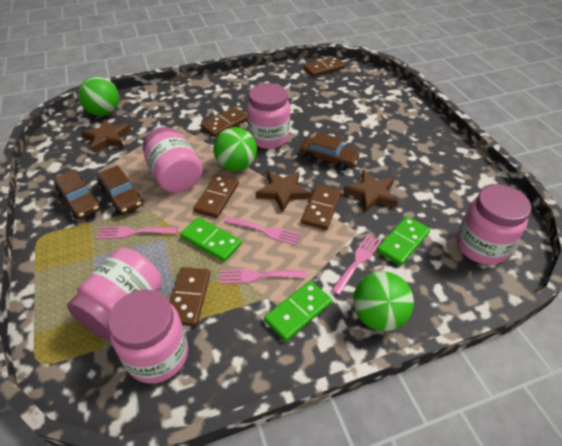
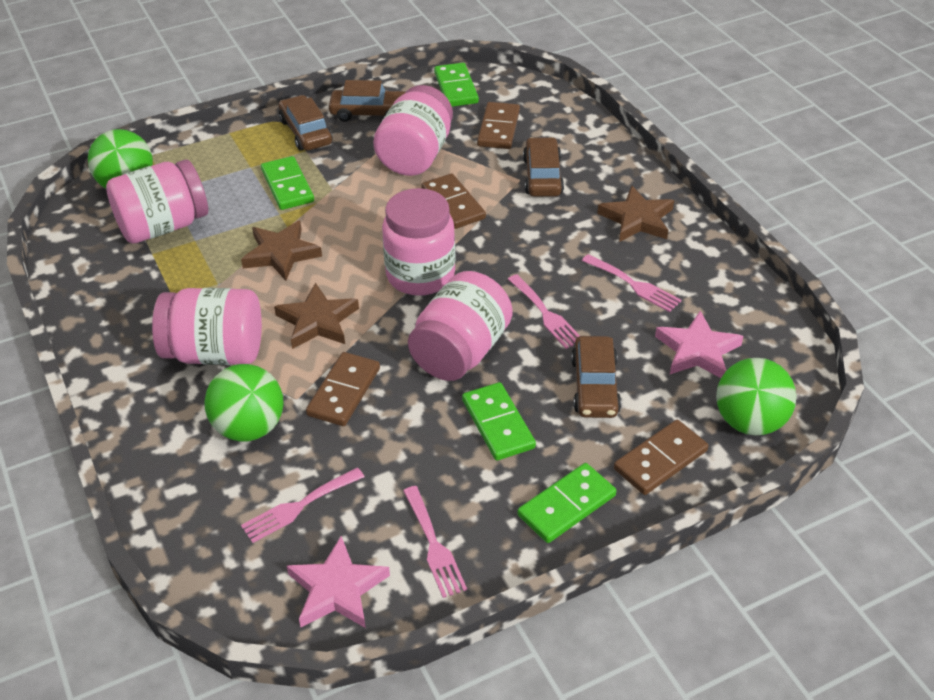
brown car: [54,170,101,219] [97,165,143,214] [300,132,361,171] = 3 -> [279,95,332,150] [329,80,406,122] [523,137,564,197] [571,336,621,418] = 4
brown domino: [170,267,210,327] [193,175,239,218] [201,107,247,137] [301,185,341,230] [304,57,345,77] = 5 -> [306,352,380,426] [421,173,486,229] [477,102,520,149] [614,420,708,495] = 4
green domino: [180,217,242,262] [264,281,332,341] [377,216,430,266] = 3 -> [261,156,314,210] [434,63,479,107] [462,382,536,461] [518,463,616,543] = 4
pink star: none = 0 -> [287,536,390,628] [655,311,743,378] = 2

